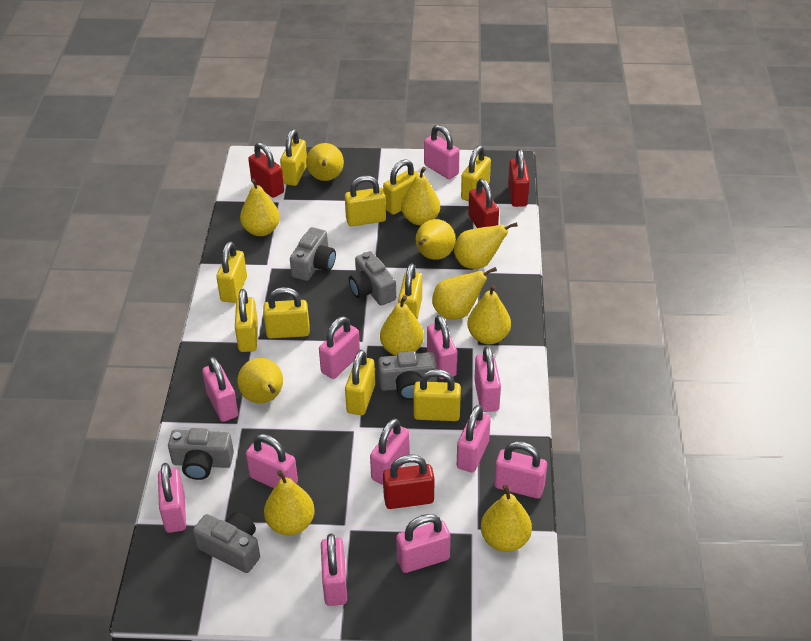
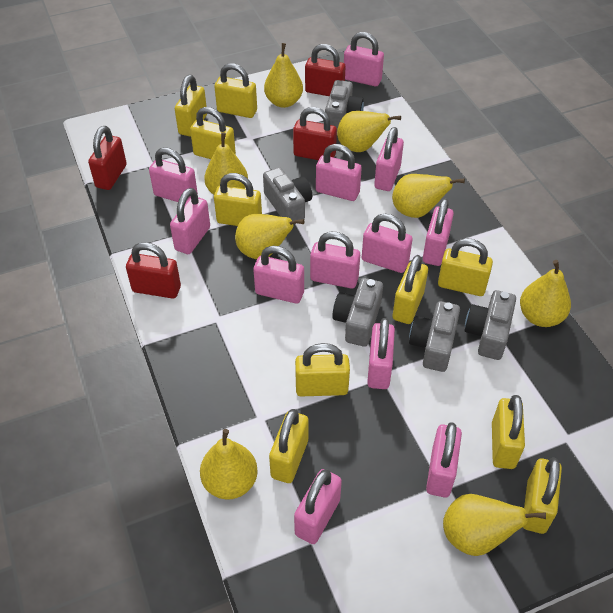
yellow pear: [237,358,283,404] [240,179,280,236] [264,470,315,535] [306,143,344,181] [380,296,424,356] [401,167,440,225] [416,219,456,260] [432,267,497,319] [454,222,518,269] [467,285,511,344] [481,485,532,552] = 11 -> [200,429,258,500] [204,133,248,195] [235,214,305,259] [264,43,303,108] [337,111,401,152] [392,174,465,218] [443,494,546,556] [520,260,571,327] = 8

